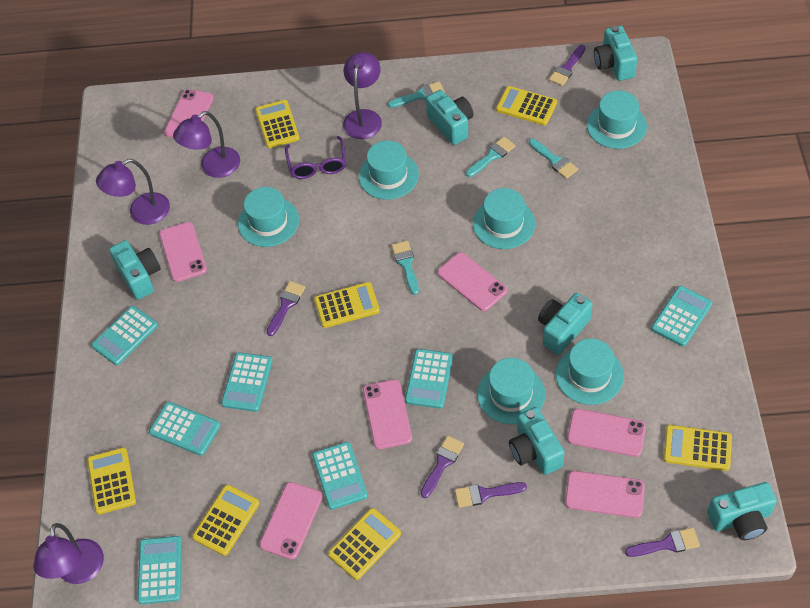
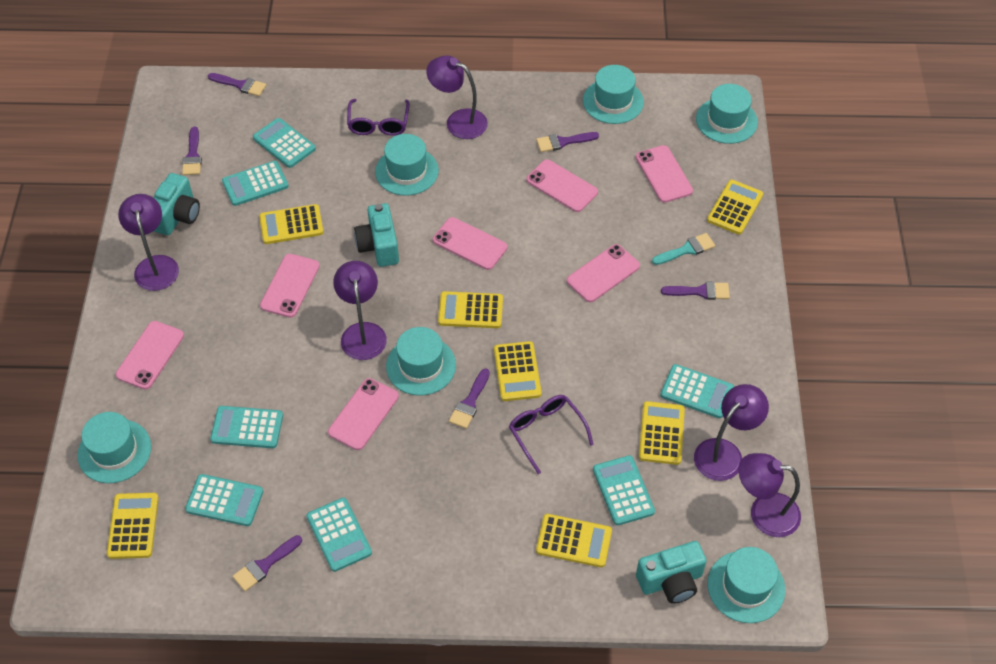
purple brush: [267,281,305,336] [421,436,464,498] [455,482,527,508] [549,45,586,86] [625,528,700,557] = 5 -> [182,127,202,175] [208,73,266,96] [233,535,302,591] [449,369,490,429] [536,132,599,152] [661,282,730,300] = 6
purple glasses: [285,136,346,179] = 1 -> [347,99,409,136] [509,395,594,474] = 2
purple lamp: [33,523,104,584] [96,159,170,225] [173,111,240,178] [343,52,382,139] = 4 -> [118,194,179,291] [333,261,387,360] [426,56,488,139] [694,384,769,481] [739,453,801,537] = 5
turquoise brush: [388,81,445,108] [391,241,419,295] [466,137,516,177] [529,139,578,179] = 4 -> [652,233,715,265] = 1
turquoise camera: [109,240,161,300] [426,90,474,145] [509,407,565,475] [538,293,592,355] [594,25,637,81] [707,482,777,540] = 6 -> [154,173,200,235] [354,203,399,267] [636,541,707,604] = 3

